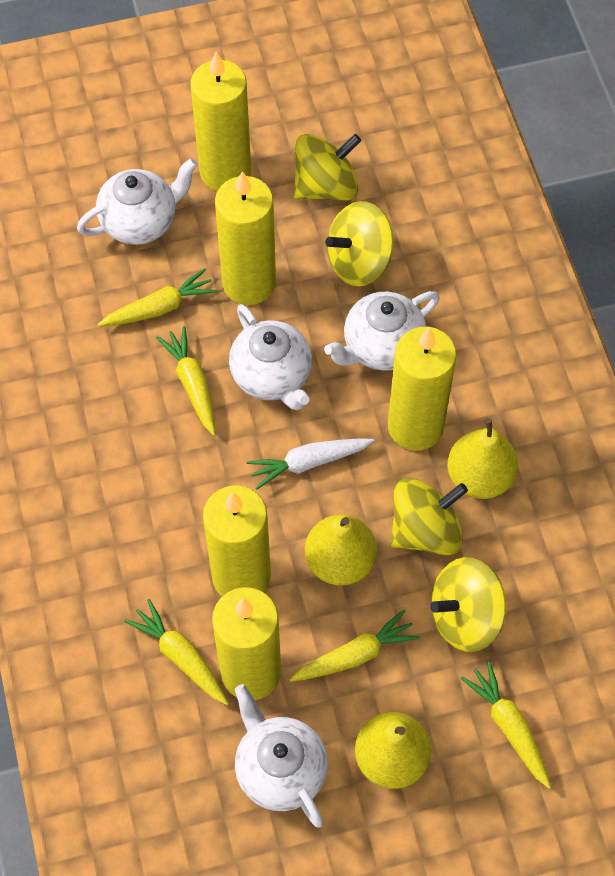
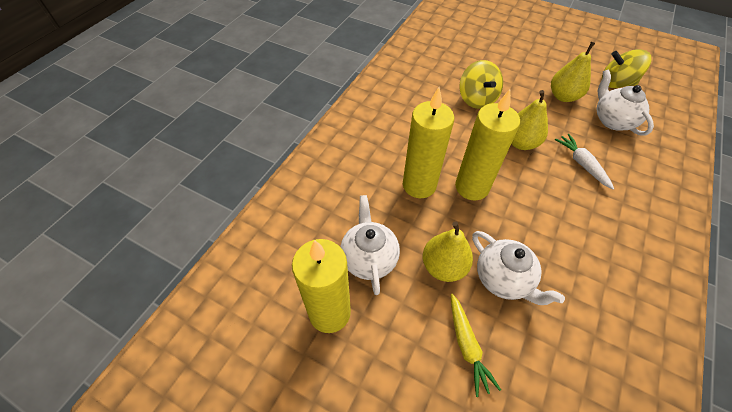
white teapot: [77,158,197,245] [229,304,312,410] [235,684,328,828] [324,291,440,371] = 4 -> [340,195,400,295] [472,231,565,305] [596,69,654,136] = 3
yellow candle: [190,52,251,191] [203,485,271,596] [212,587,281,700] [215,171,276,305] [388,327,457,451] = 5 -> [292,239,351,333] [403,87,454,198] [455,90,520,200] = 3
yellow carrot: [98,268,217,327] [124,599,229,705] [156,326,216,436] [289,610,420,682] [461,661,551,789] = 5 -> [451,294,501,397] = 1
yellow spinning top: [294,134,361,201] [325,201,394,287] [391,478,468,555] [430,557,506,652] = 4 -> [460,60,503,109] [602,49,651,88] = 2

